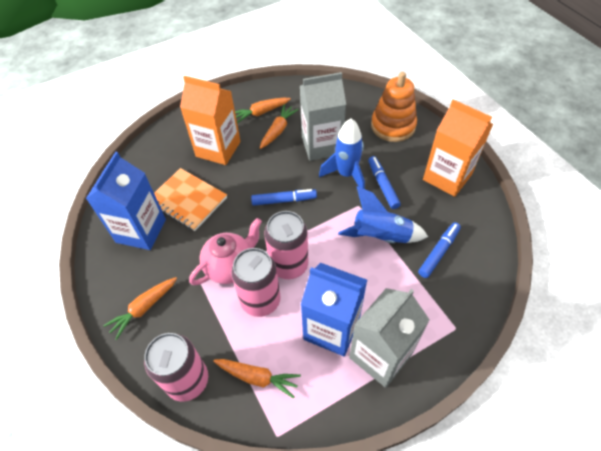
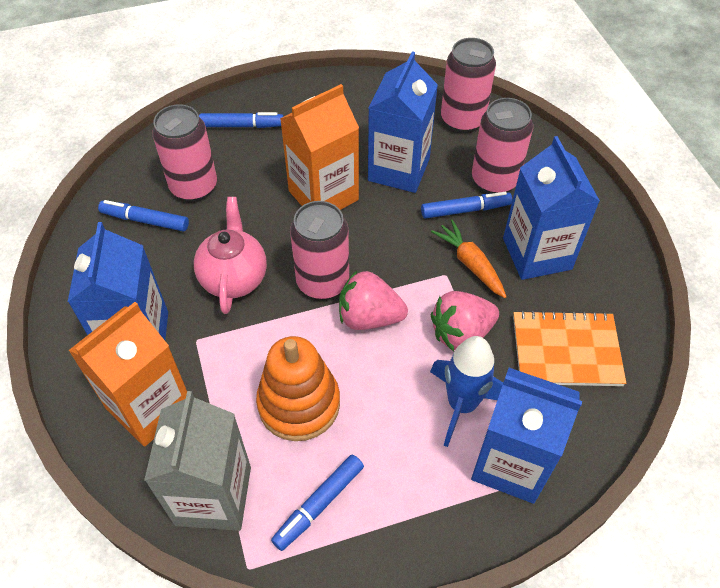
blue carton: [86,152,166,250] [301,263,367,356] = 2 -> [68,222,168,340] [368,51,438,193] [471,368,582,504] [503,136,600,280] = 4
blue marker: [251,189,317,206] [368,156,401,209] [418,222,461,278] = 3 -> [98,200,189,232] [199,112,284,128] [271,455,364,551] [421,192,512,219] = 4
blue rocket: [319,118,365,189] [338,186,428,243] = 2 -> [430,336,503,447] = 1
grey carton: [300,72,346,161] [349,288,430,388] = 2 -> [144,391,251,531] = 1
orange carrot: [103,277,177,340] [213,359,301,399] [235,98,291,123] [260,104,299,149] = 4 -> [431,220,507,298] = 1
pink can: [145,333,208,402] [231,248,281,317] [264,211,309,279] = 3 -> [152,104,217,202] [290,201,349,300] [441,38,496,133] [472,98,533,194] = 4
pink strawberry: none = 0 -> [339,271,408,330] [431,291,499,351] = 2

